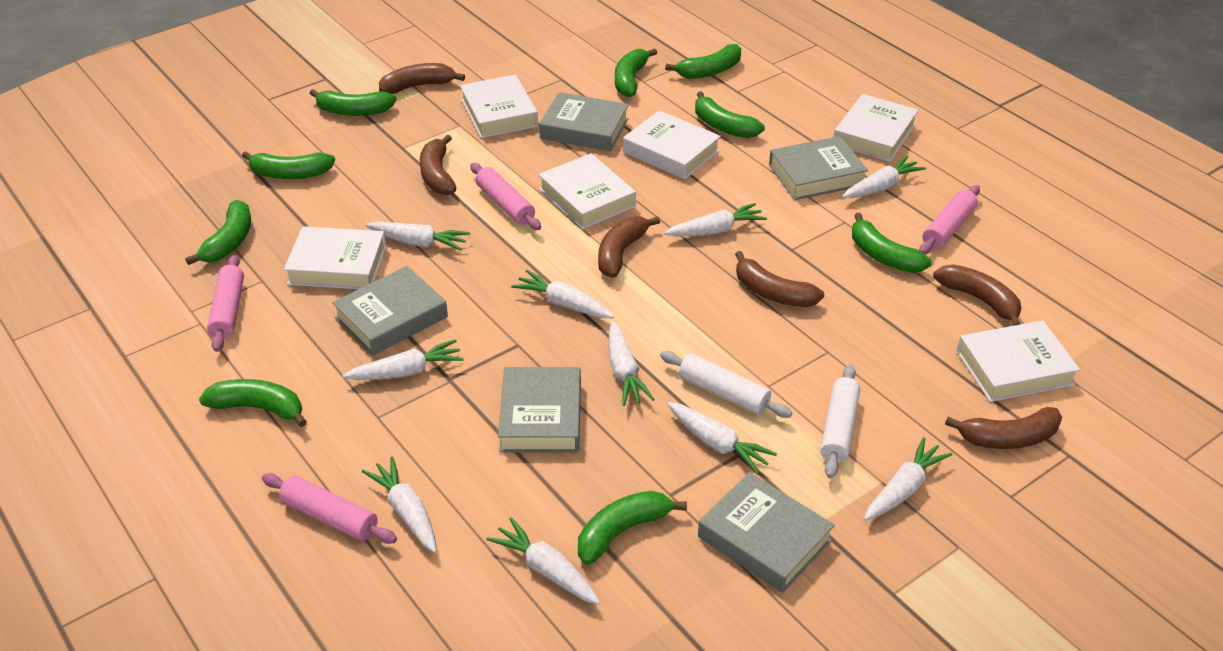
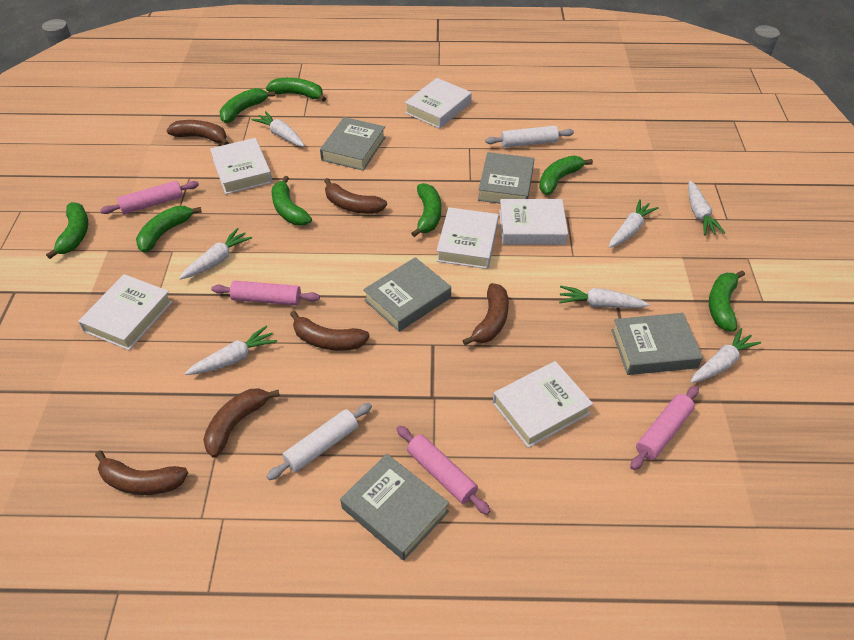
green banana: [185,200,251,265] [199,379,307,427] [242,151,335,179] [310,89,397,116] [578,491,687,565] [615,48,657,97] [665,44,741,79] [695,91,765,138] [852,213,932,273] = 9 -> [46,202,88,259] [136,206,202,253] [220,88,275,123] [266,78,326,102] [272,176,312,226] [411,183,441,237] [539,156,593,195] [709,270,745,332] = 8
white carrot: [342,339,464,380] [362,456,437,553] [365,222,470,251] [487,517,600,605] [511,270,614,318] [608,321,655,406] [664,203,767,236] [667,402,777,474] [842,156,926,198] [864,437,953,521] = 10 -> [179,228,252,280] [185,325,277,375] [251,111,305,147] [559,285,649,308] [609,199,659,248] [688,181,725,235] [690,328,761,383] = 7

